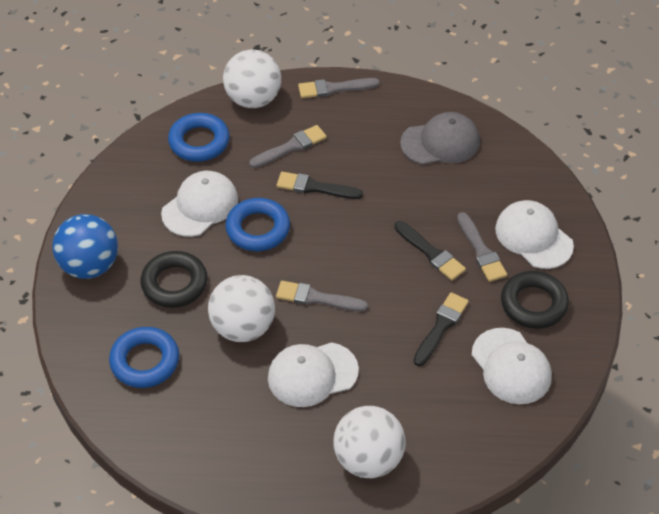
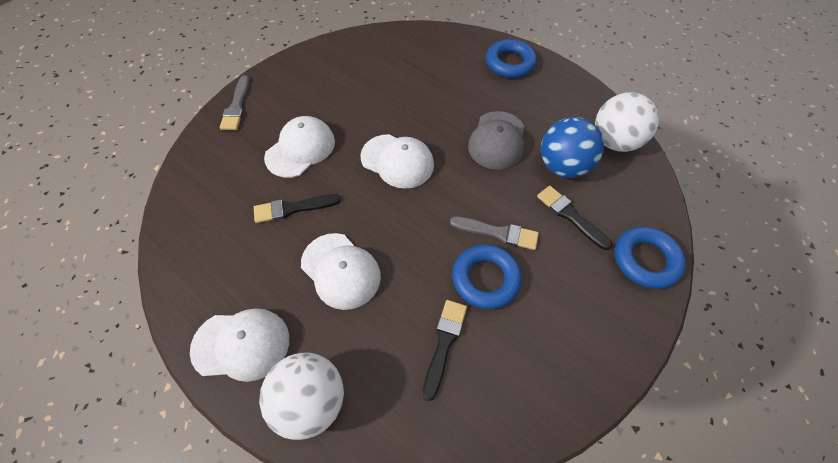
black ring: [141,251,208,308] [501,271,569,329] = 2 -> none = 0
grey brush: [249,125,327,168] [276,281,368,312] [298,78,380,98] [457,212,507,282] = 4 -> [220,75,250,130] [450,216,539,250] = 2
white ball: [208,275,275,342] [223,50,281,108] [333,406,406,478] = 3 -> [259,353,344,440] [595,92,659,152] = 2

